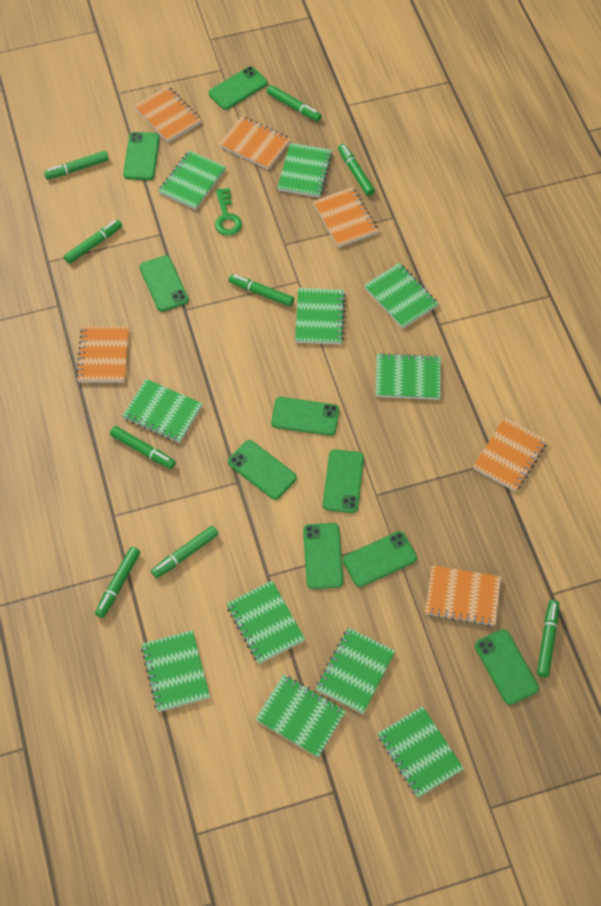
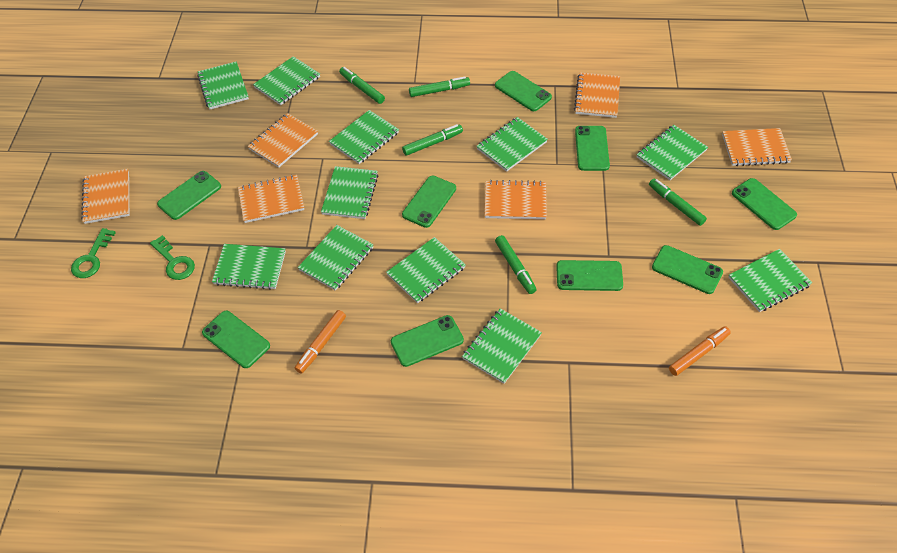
green key: [215,188,242,236] = 1 -> [71,228,116,278] [150,235,195,280] = 2
green marker: [44,151,109,180] [64,219,122,264] [95,547,140,618] [110,426,176,469] [151,526,218,578] [229,274,294,307] [266,85,322,122] [338,144,375,196] [537,600,559,677] = 9 -> [339,67,385,104] [402,124,463,156] [409,77,470,97] [495,235,537,294] [649,178,707,226] = 5
orange marker: none = 0 -> [295,310,346,374] [669,326,731,376] = 2

